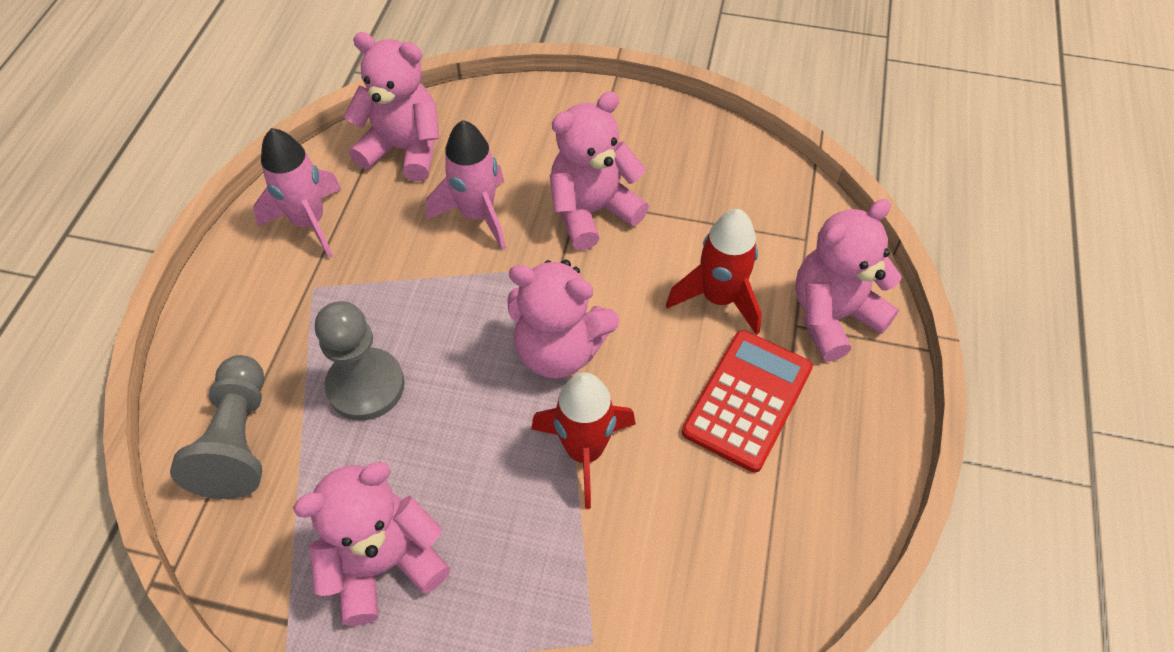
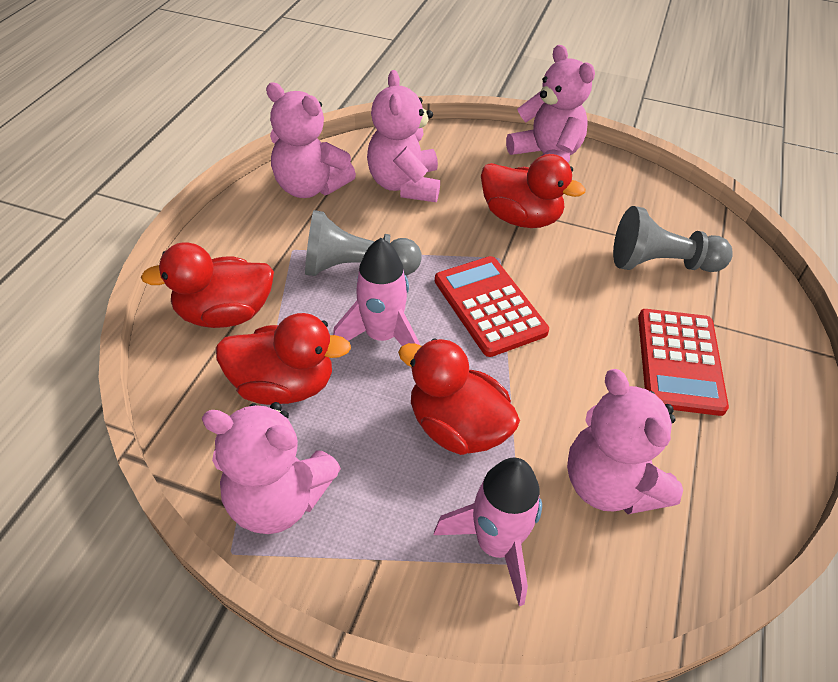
red calculator: [682,330,813,473] = 1 -> [435,256,549,357] [638,309,729,416] = 2
red duck: none = 0 -> [141,242,274,328] [216,313,351,405] [398,338,520,455] [481,154,585,228] = 4
red rocket: [531,372,636,509] [666,209,762,335] = 2 -> none = 0

